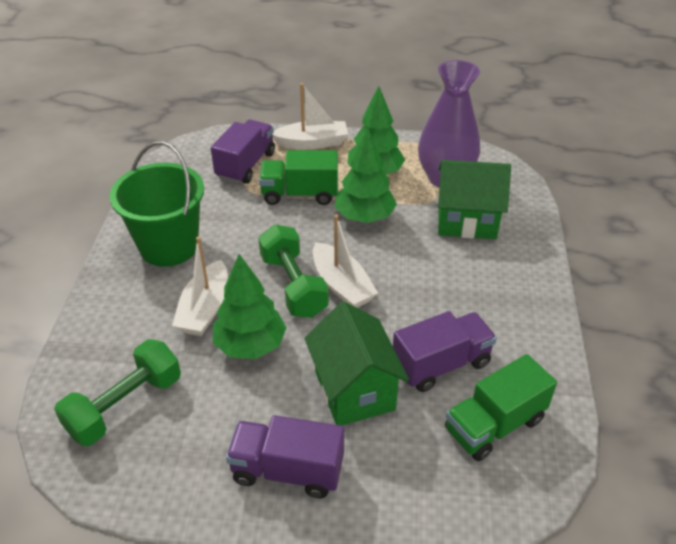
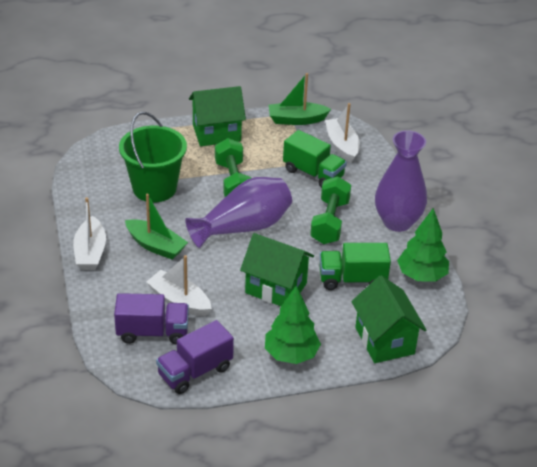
green boat: none = 0 -> [125,194,188,260] [269,73,331,125] = 2
green house: [305,301,409,426] [438,160,511,239] = 2 -> [189,86,246,146] [240,233,314,306] [351,275,426,363] = 3
green tree: [213,254,287,359] [335,128,397,223] [347,86,405,174] = 3 -> [265,286,321,364] [397,208,449,282] = 2
purple truck: [211,119,275,184] [226,415,344,498] [393,311,497,392] = 3 -> [114,293,189,345] [156,320,234,394] = 2
purple vase: [418,60,480,187] = 1 -> [185,177,292,248] [375,130,427,232] = 2

